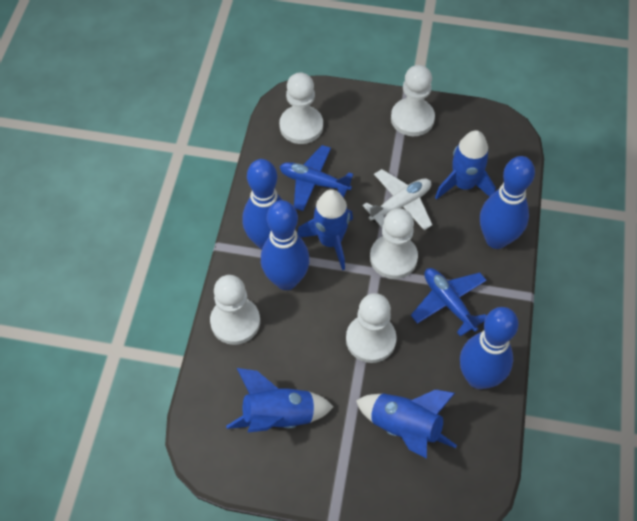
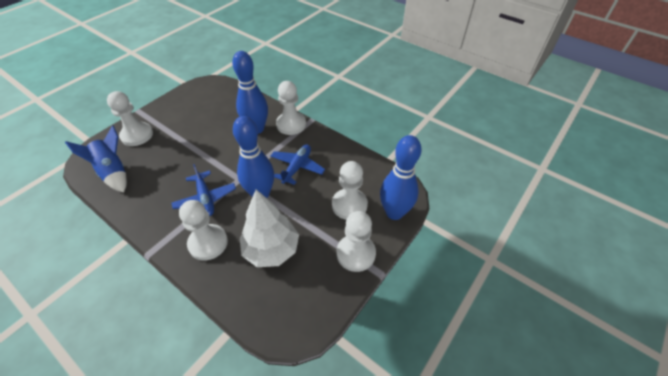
blue bowling pin: [242,159,282,250] [261,200,310,290] [460,307,519,389] [480,156,535,249] = 4 -> [232,51,268,134] [233,116,274,198] [380,135,421,220] = 3
blue rocket: [226,368,334,433] [297,189,353,270] [356,390,457,459] [435,130,496,200] = 4 -> [65,125,127,193] = 1
white plane: [363,169,432,230] = 1 -> none = 0
white tree: none = 0 -> [240,190,299,267] = 1

